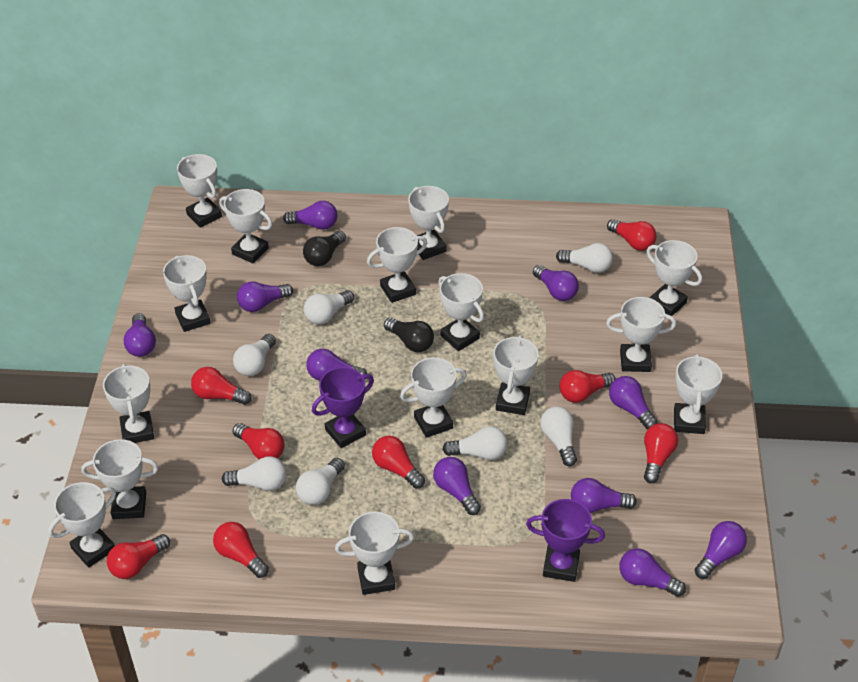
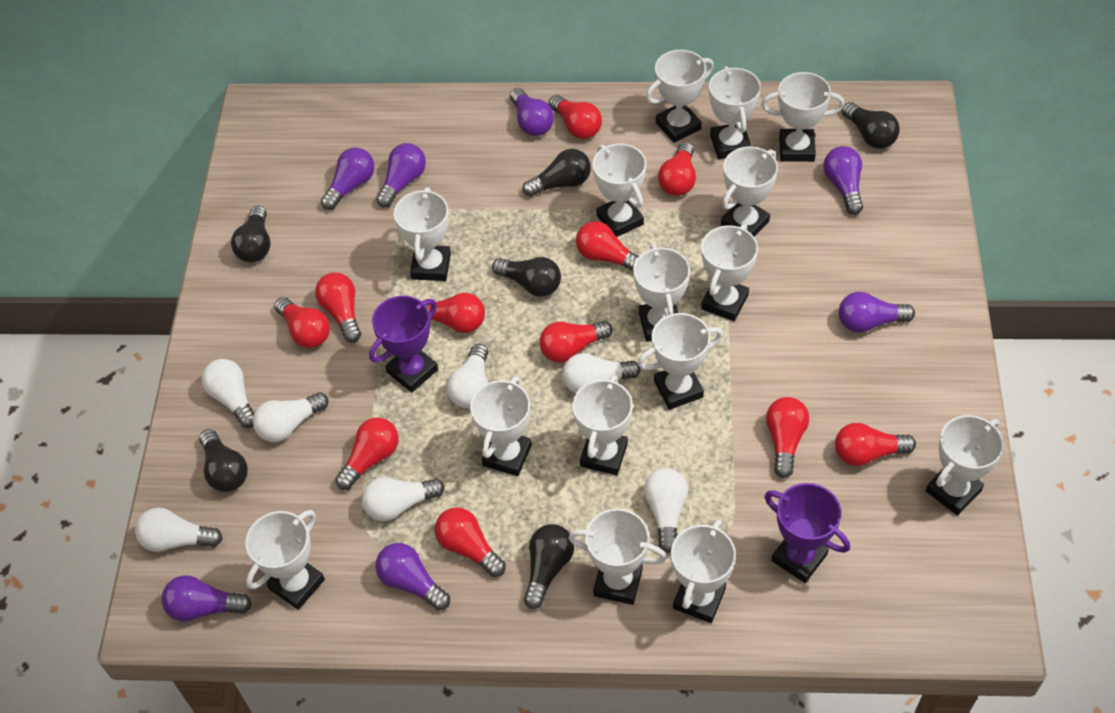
black light bulb: [303,231,346,266] [384,318,434,352] = 2 -> [199,429,248,492] [231,205,271,263] [492,257,561,297] [522,149,591,197] [524,524,574,609] [842,102,900,149] = 6
purple light bulb: [124,313,156,357] [237,281,293,312] [283,201,337,230] [306,349,367,381] [433,457,481,515] [533,265,579,301] [571,478,637,513] [609,376,658,430] [619,548,686,597] [695,521,747,579] = 10 -> [162,575,252,622] [321,148,374,210] [375,543,450,610] [376,143,426,207] [510,88,554,136] [823,146,863,215] [839,292,915,333] = 7
red light bulb: [107,534,170,579] [191,367,251,405] [213,522,269,578] [233,423,285,460] [372,436,425,489] [559,370,616,403] [607,219,657,251] [644,423,678,483] = 8 -> [274,297,330,348] [315,272,361,343] [335,418,399,490] [426,293,485,333] [435,507,506,577] [539,321,613,363] [549,95,602,139] [576,221,639,271] [658,142,696,196] [766,397,809,478] [835,423,916,466] = 11

